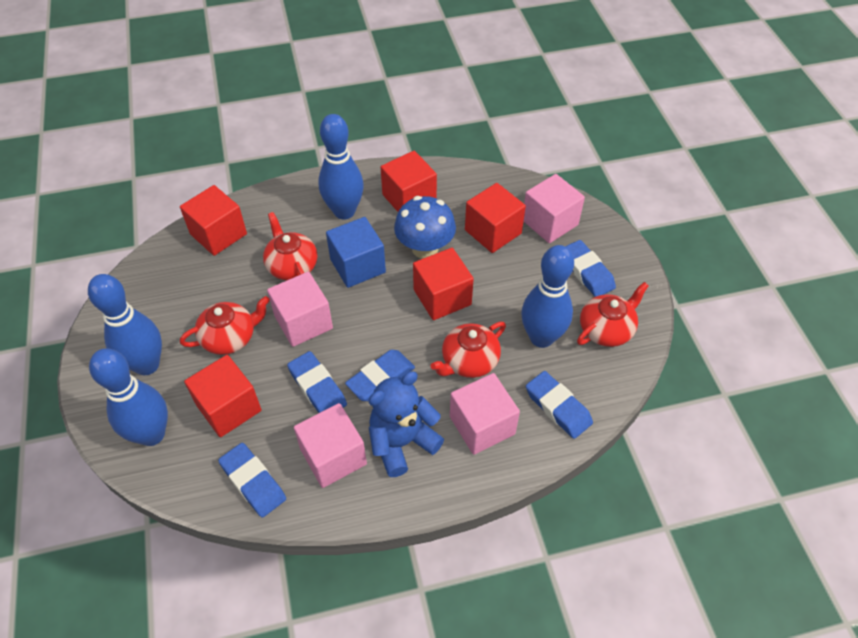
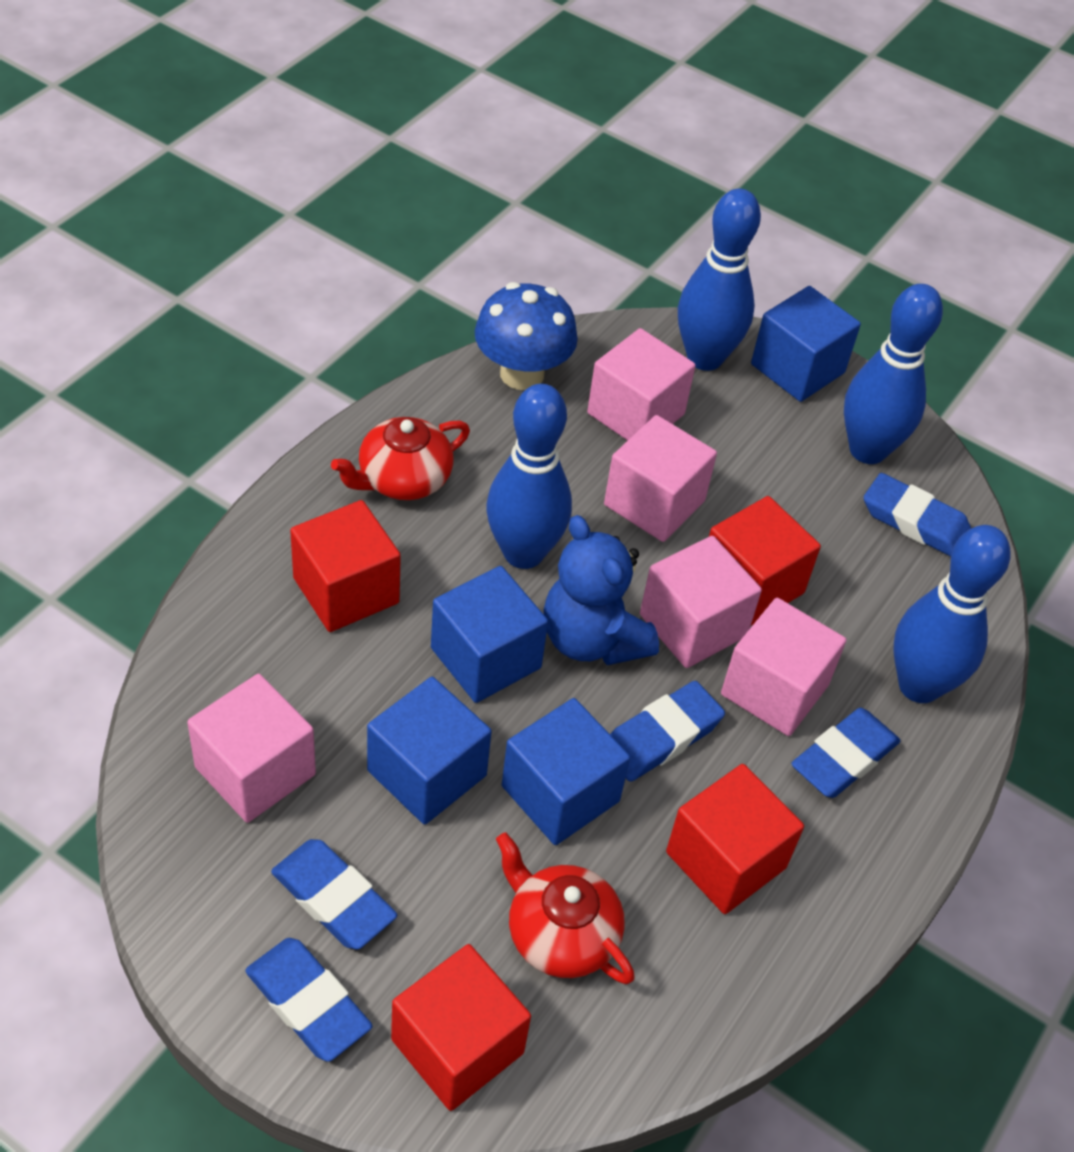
blue cube: [326,217,386,288] = 1 -> [367,677,492,824] [431,566,548,703] [502,698,630,845] [751,286,861,402] = 4
pink cube: [267,272,333,347] [294,403,367,488] [450,373,520,455] [524,174,585,243] = 4 -> [187,674,316,823] [587,328,696,441] [604,415,717,542] [640,536,762,668] [721,598,847,736] = 5
red cube: [180,185,247,256] [184,355,262,437] [381,151,437,212] [413,248,474,320] [465,183,526,253] = 5 -> [290,500,401,632] [391,944,531,1111] [666,764,804,914] [709,496,821,626] = 4
red teapot: [180,296,270,355] [263,212,317,280] [431,322,506,378] [577,282,649,347] = 4 -> [331,417,470,500] [496,832,635,984] = 2

